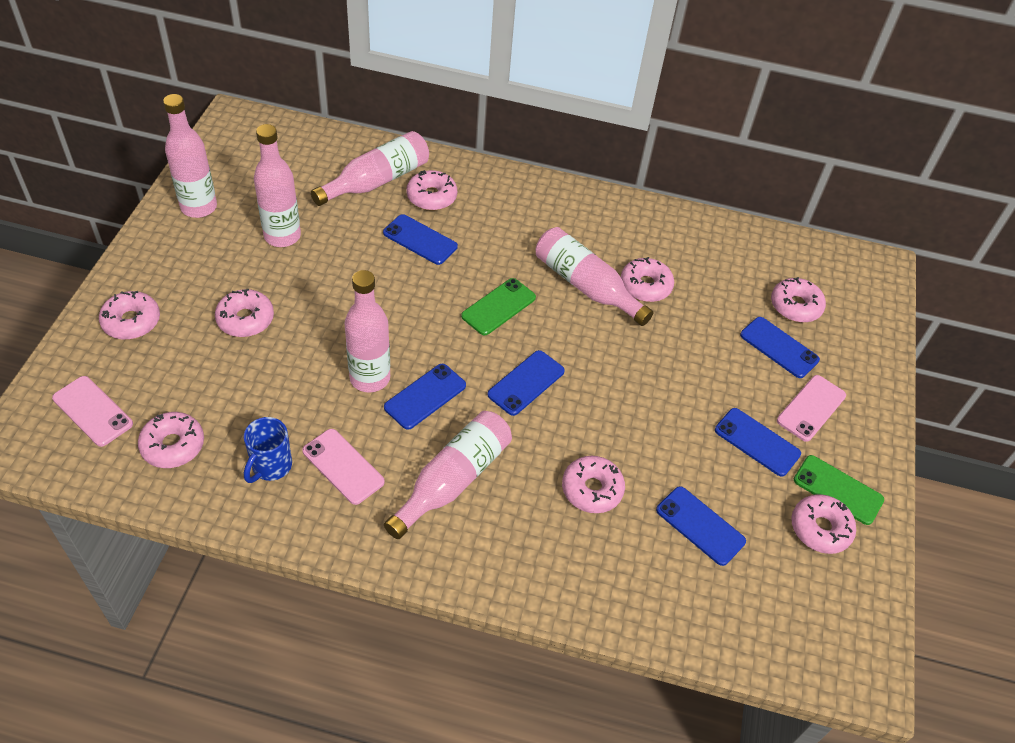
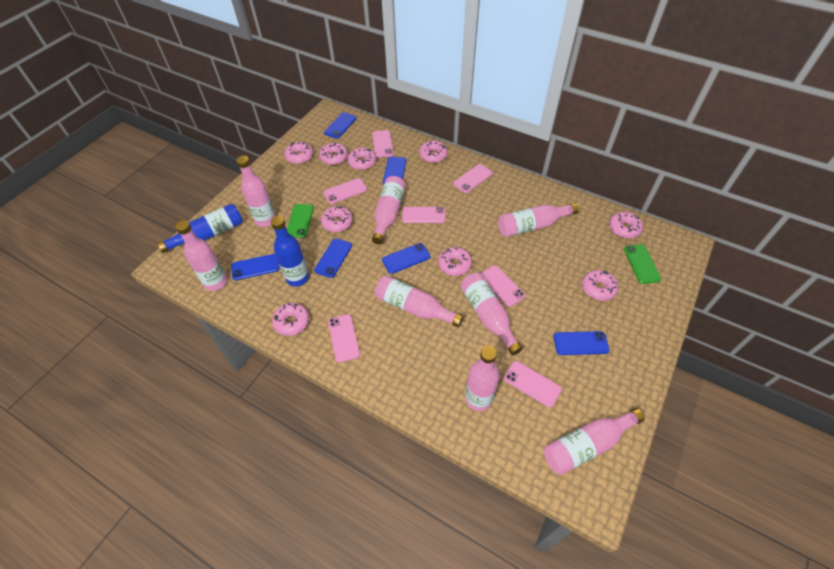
blue bottle: none = 0 -> [157,204,243,253] [271,216,309,287] = 2
blue mug: [244,417,292,483] = 1 -> none = 0
pink bottle: [163,94,217,218] [254,124,301,247] [311,131,429,206] [344,270,390,392] [384,411,512,539] [536,227,653,326] = 6 -> [175,220,227,291] [236,156,276,227] [372,176,406,244] [375,275,463,327] [460,273,522,355] [465,346,500,411] [498,203,579,237] [544,408,645,475] = 8
pink donut: [99,291,160,340] [138,412,204,468] [215,289,274,337] [407,170,457,211] [562,456,625,513] [621,257,674,302] [771,277,826,323] [791,494,856,554] = 8 -> [272,303,309,336] [284,142,313,164] [319,143,348,165] [321,206,353,232] [347,147,376,170] [419,141,448,163] [438,247,472,276] [582,270,619,301] [609,212,643,239] = 9
pink phone: [52,376,133,447] [302,429,385,505] [777,375,846,442] = 3 -> [323,178,367,204] [328,314,360,363] [372,130,394,158] [402,207,446,223] [453,164,493,193] [480,265,526,307] [504,361,562,408] = 7

